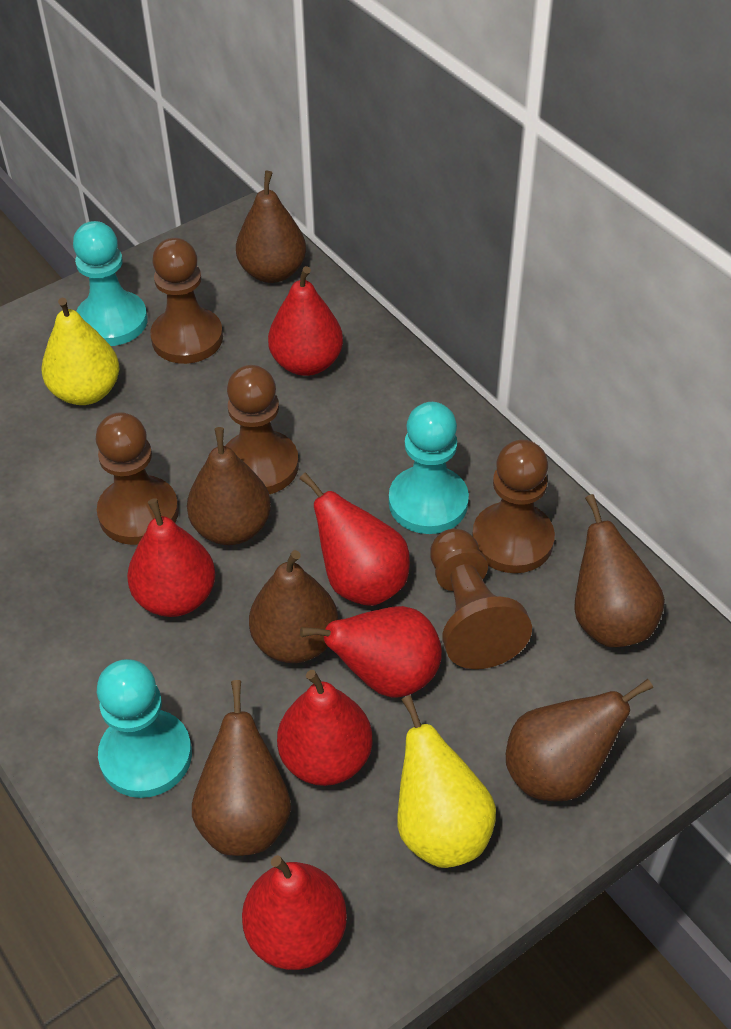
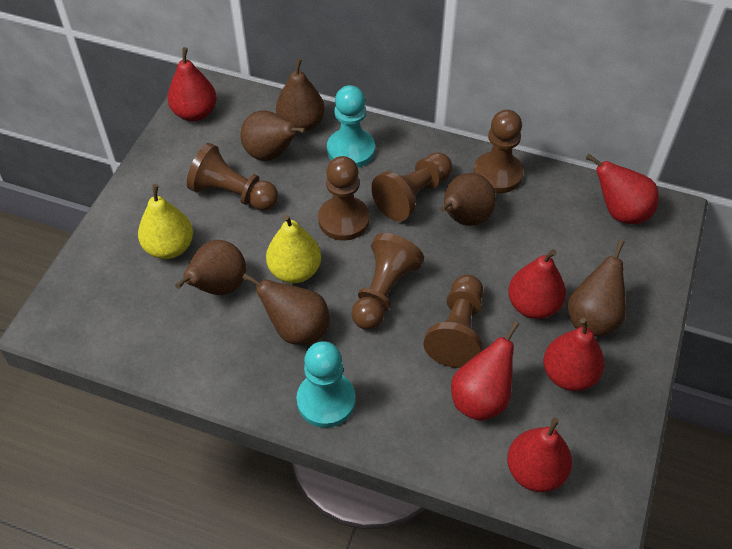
brown pawn: [96,412,179,545] [150,238,223,364] [225,365,299,494] [431,529,532,669] [472,440,555,573] = 5 -> [187,143,278,211] [318,156,369,241] [351,233,424,330] [371,152,452,222] [423,275,484,368] [473,110,524,193] = 6
turquoise pawn: [73,221,148,346] [97,659,192,798] [389,402,469,534] = 3 -> [297,341,355,428] [327,85,375,168] = 2

